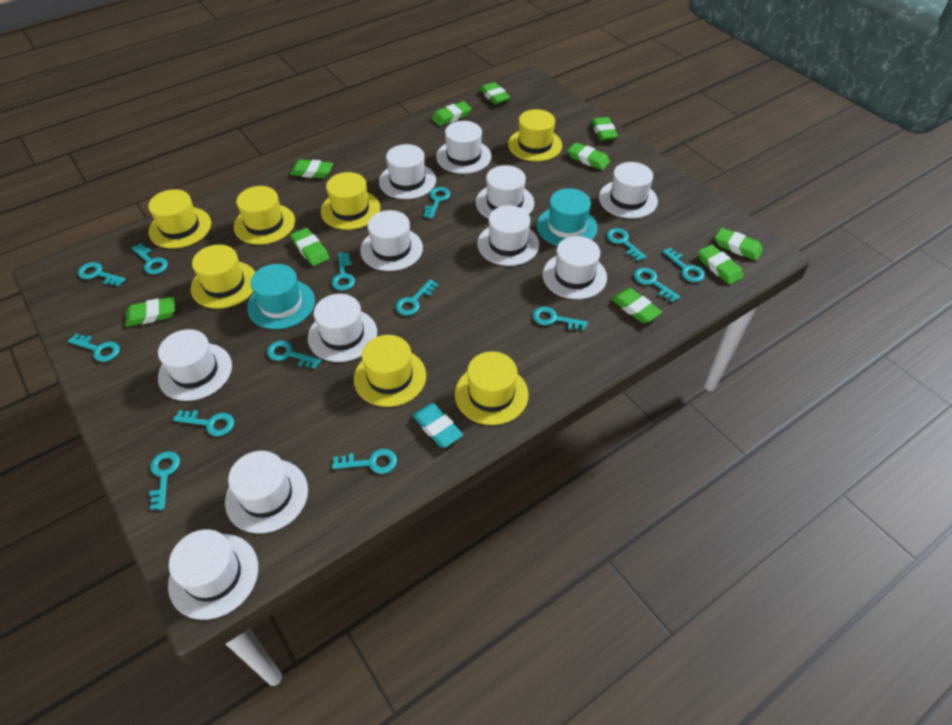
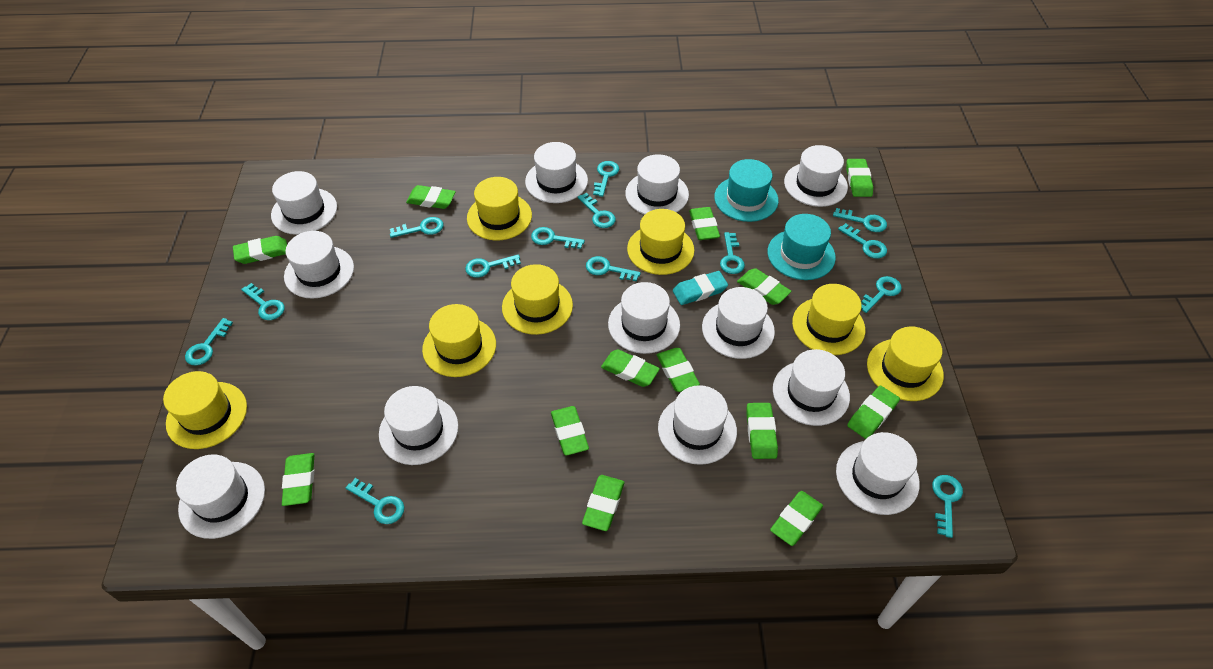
green eraser: [125,297,175,327] [290,159,333,178] [290,228,329,266] [432,101,472,126] [480,82,511,105] [568,142,610,170] [591,117,618,141] [611,288,662,323] [698,244,743,285] [715,228,763,261] = 10 -> [233,236,287,264] [282,453,314,506] [406,185,456,209] [551,406,589,456] [582,475,624,531] [601,349,660,387] [657,348,700,392] [689,207,720,240] [737,268,792,305] [746,403,778,459] [770,491,823,546] [846,159,873,197] [847,386,900,439] = 13
white hat: [158,329,232,401] [168,529,258,620] [225,451,308,534] [308,294,377,362] [360,210,423,271] [379,144,436,199] [436,121,491,174] [476,165,534,219] [477,205,539,266] [543,236,607,300] [599,162,658,219] = 11 -> [176,454,265,539] [271,171,337,235] [284,231,354,299] [379,386,458,465] [525,142,588,203] [608,282,680,354] [625,154,689,215] [658,385,737,465] [702,287,775,359] [773,349,850,426] [784,145,848,207] [836,432,920,515] = 12

